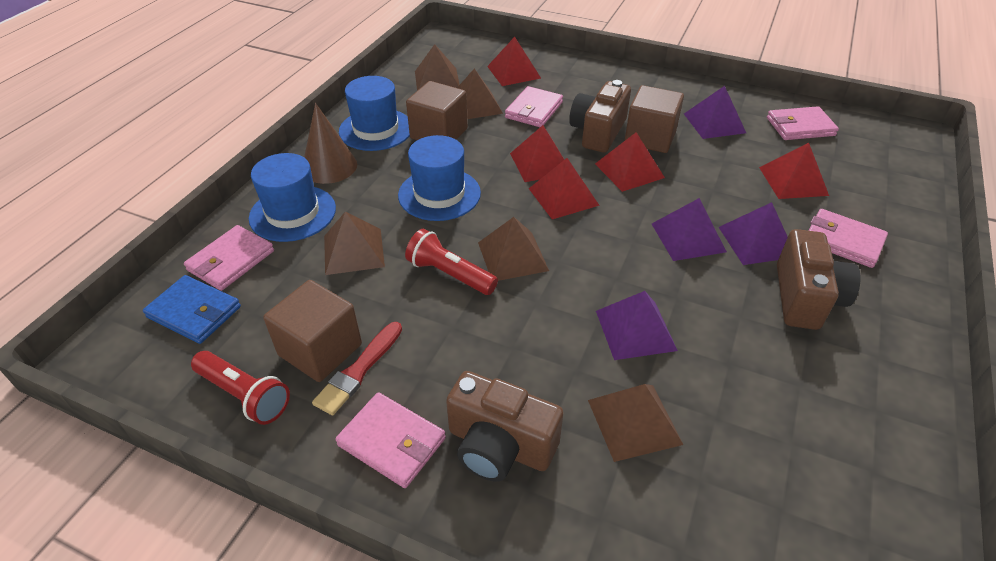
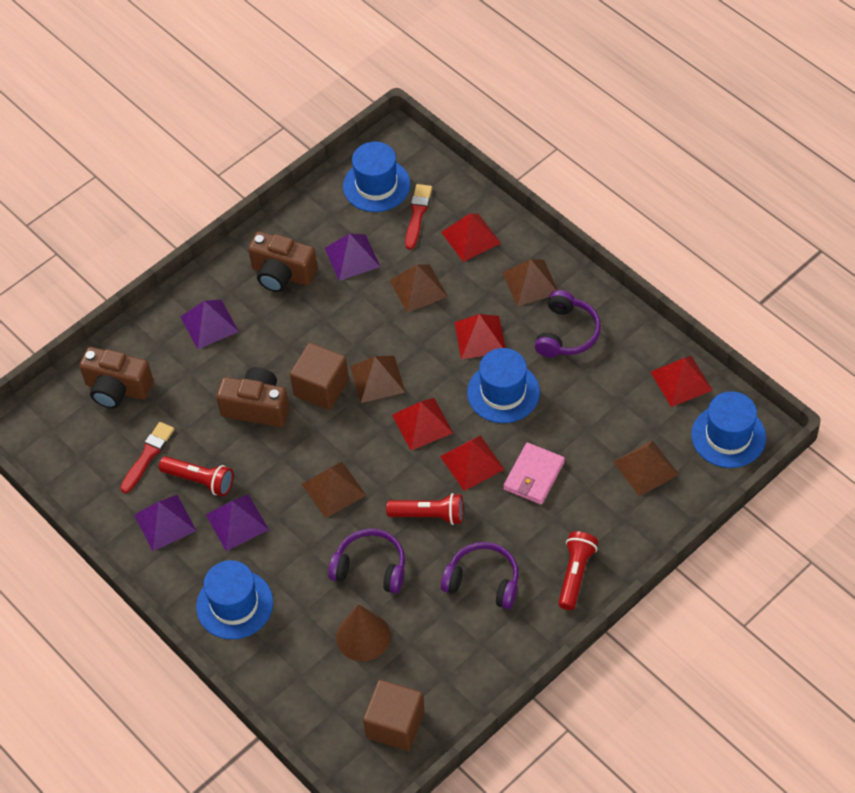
blue hat: [249,153,336,242] [339,76,410,151] [398,135,481,221] = 3 -> [196,560,273,640] [343,142,410,212] [467,348,540,423] [691,391,766,468] = 4
blue wallet: [143,275,241,344] = 1 -> none = 0
brown cube: [263,280,362,382] [406,81,468,140] [624,85,684,153] = 3 -> [290,343,349,410] [363,680,424,751] = 2
pink wallet: [184,225,274,291] [335,392,446,488] [505,86,563,127] [767,106,839,140] [808,209,888,268] = 5 -> [503,443,565,505] = 1
purple headphones: none = 0 -> [328,529,405,594] [441,542,519,609] [535,290,601,357] = 3
red brush: [312,322,402,415] = 1 -> [120,422,174,493] [405,184,432,249] = 2
red flashlight: [191,351,290,425] [405,229,498,295] = 2 -> [159,456,233,496] [386,493,463,525] [558,531,598,610] = 3

